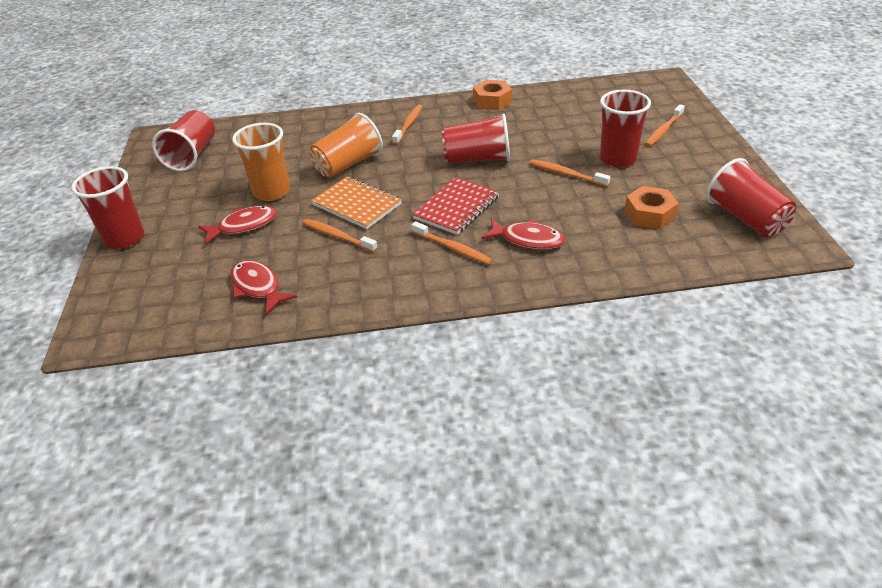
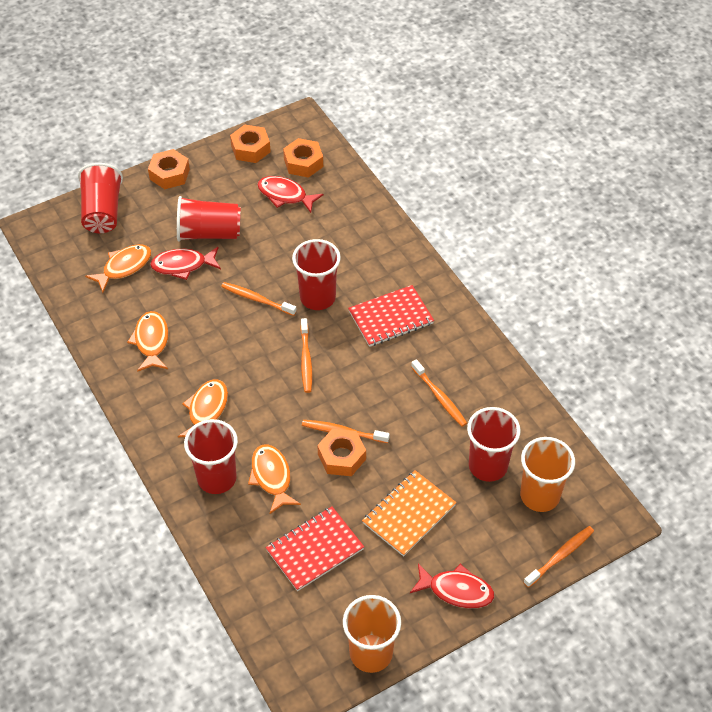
orange fish: none = 0 -> [85,244,151,293] [127,311,169,372] [178,380,228,437] [248,444,301,514] = 4
orange nut: [473,80,512,110] [625,186,679,229] = 2 -> [148,149,190,189] [230,125,271,163] [283,138,323,178] [317,429,366,476] = 4
red notebook: [412,177,499,235] = 1 -> [266,506,364,591] [348,285,434,347] = 2

